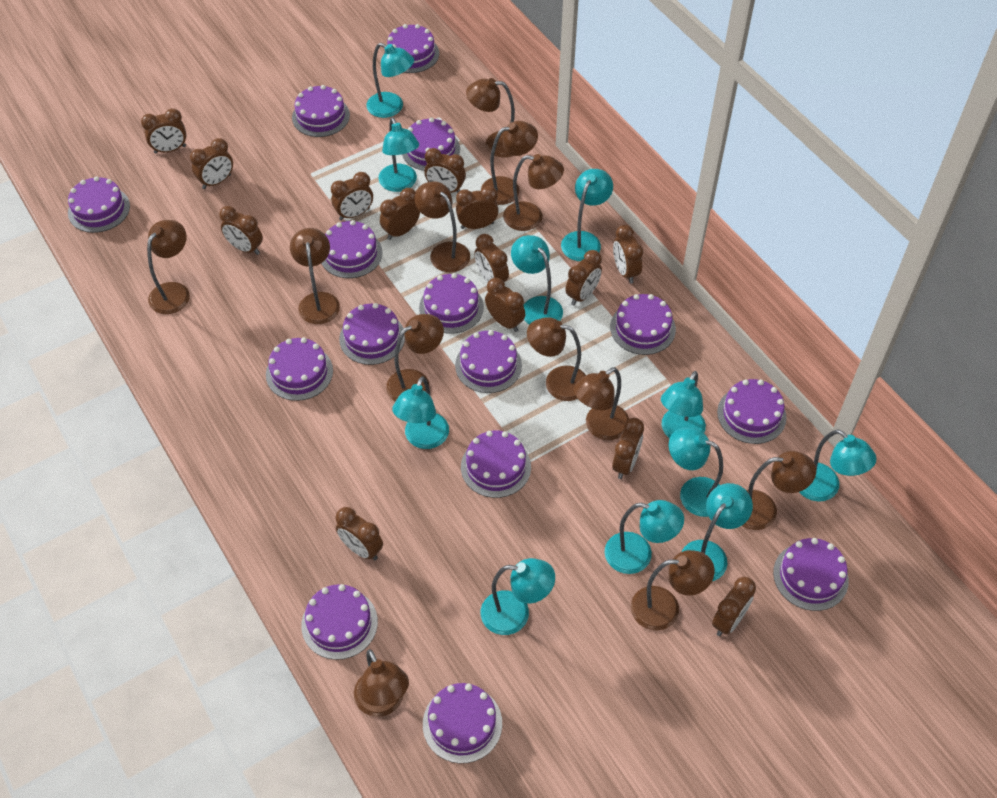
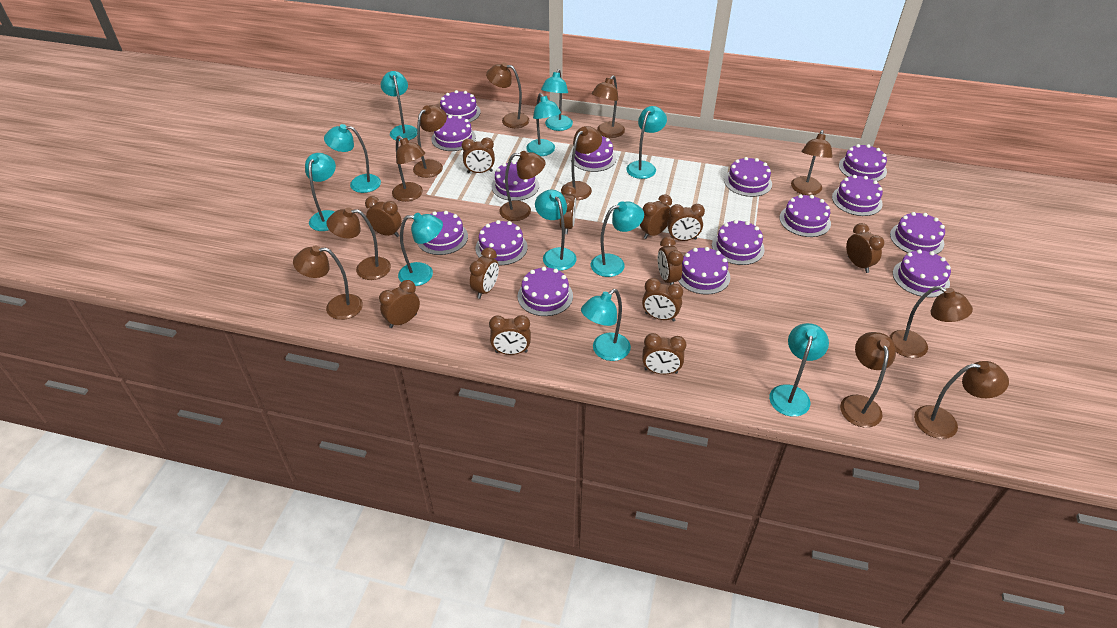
brown clock: [141,108,186,154] [190,138,233,189] [219,206,263,255] [331,172,373,221] [335,507,383,560] [380,188,420,240] [424,148,466,193] [456,186,499,229] [474,234,509,282] [485,278,525,332] [565,250,602,306] [612,418,644,479] [613,225,643,283] [712,577,756,636] = 14 -> [365,196,402,237] [379,280,420,328] [462,137,495,173] [470,247,499,299] [489,315,531,355] [559,185,576,234] [640,194,672,239] [642,278,683,322] [642,333,686,374] [658,237,683,285] [667,204,705,241] [846,223,884,273] = 12

